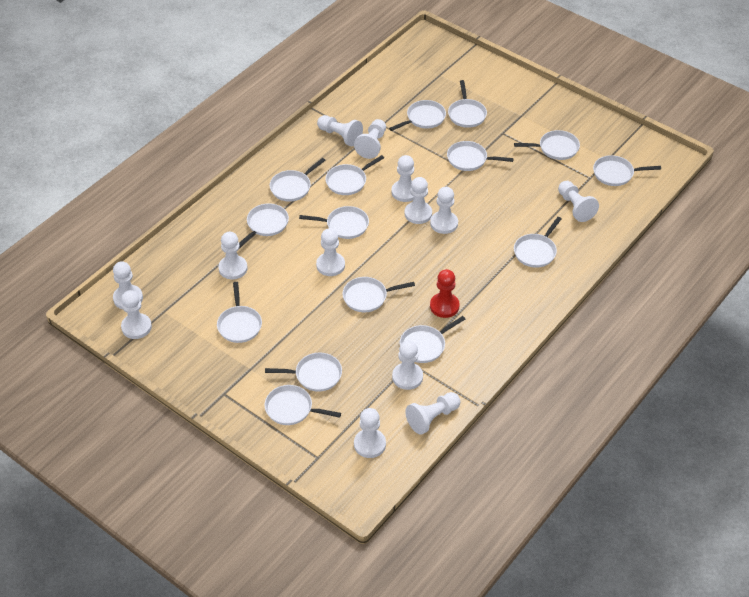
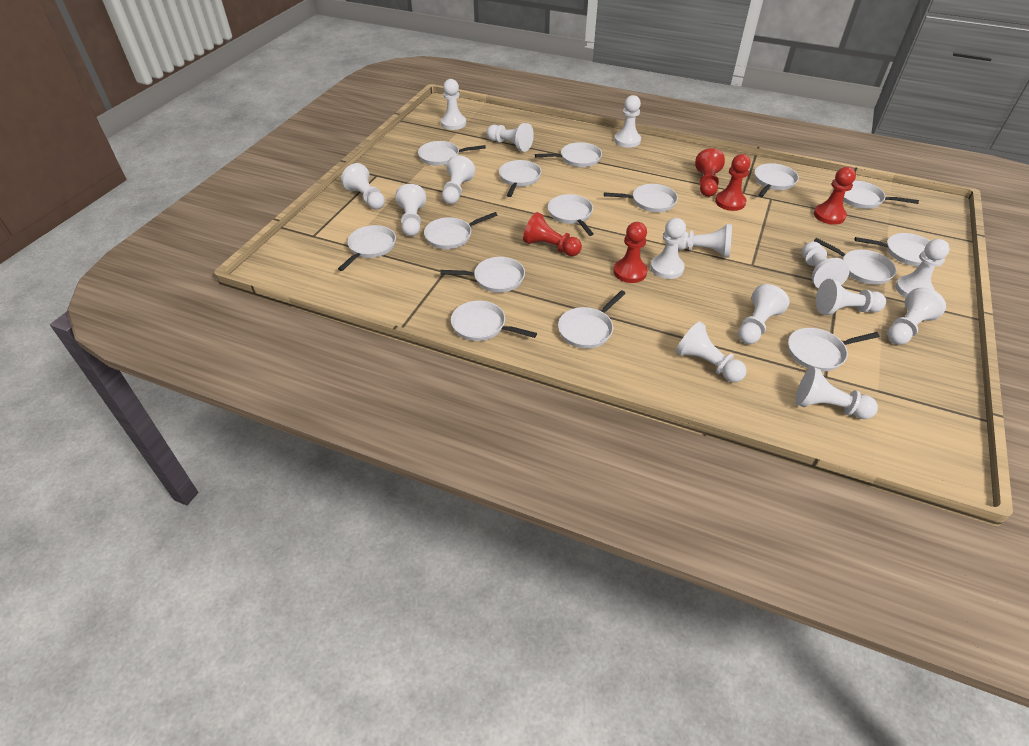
red pawn: [430,269,460,318] = 1 -> [523,212,582,256] [613,222,647,283] [695,148,725,197] [715,154,751,211] [814,167,856,225] = 5
white pawn: [113,261,143,309] [121,290,152,339] [218,232,248,280] [316,228,345,276] [317,115,363,146] [354,119,386,159] [354,408,386,458] [391,155,414,202] [392,340,423,390] [405,177,432,224] [405,392,461,435] [430,187,458,234] [558,181,599,222] = 13 -> [341,163,385,209] [395,184,426,236] [441,79,466,130] [442,155,475,204] [486,123,534,152] [614,95,641,148] [650,218,686,279] [676,321,747,382] [678,224,732,257] [738,284,789,344] [796,367,878,419] [802,241,850,288] [816,279,886,315] [887,288,946,345] [895,239,950,298] = 15

